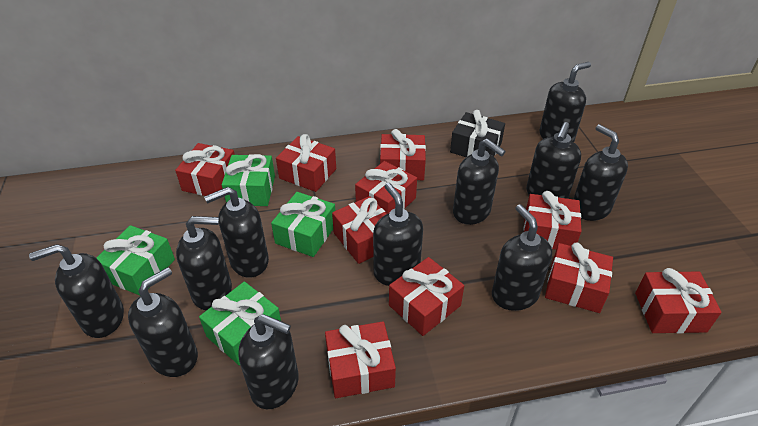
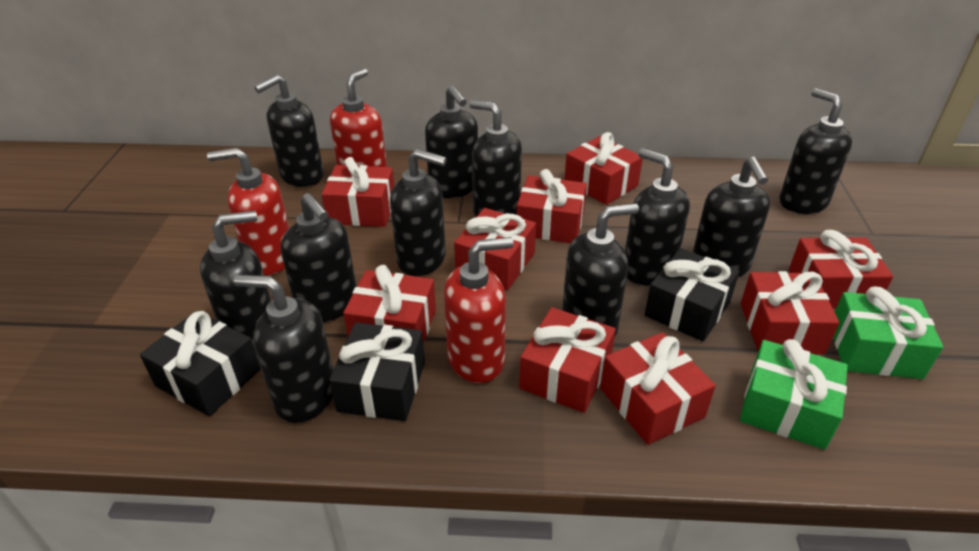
black gift: [450,110,505,157] = 1 -> [140,311,261,416] [329,322,425,421] [645,248,739,342] = 3
green gift: [97,225,175,295] [199,281,281,366] [222,154,275,206] [271,192,335,257] = 4 -> [740,339,848,450] [833,286,943,379] = 2
red gift: [175,143,235,196] [276,134,336,192] [325,321,396,398] [332,196,386,264] [355,161,417,214] [380,129,426,180] [389,257,464,336] [524,191,582,250] [545,243,613,313] [635,268,722,333] = 10 -> [322,157,394,227] [343,265,436,343] [454,208,536,290] [516,169,587,243] [519,307,616,413] [564,132,643,205] [600,332,716,445] [741,271,840,355] [789,230,893,309] = 9
red soap dispenser: none = 0 -> [207,148,289,276] [330,68,387,167] [444,237,514,383] = 3

